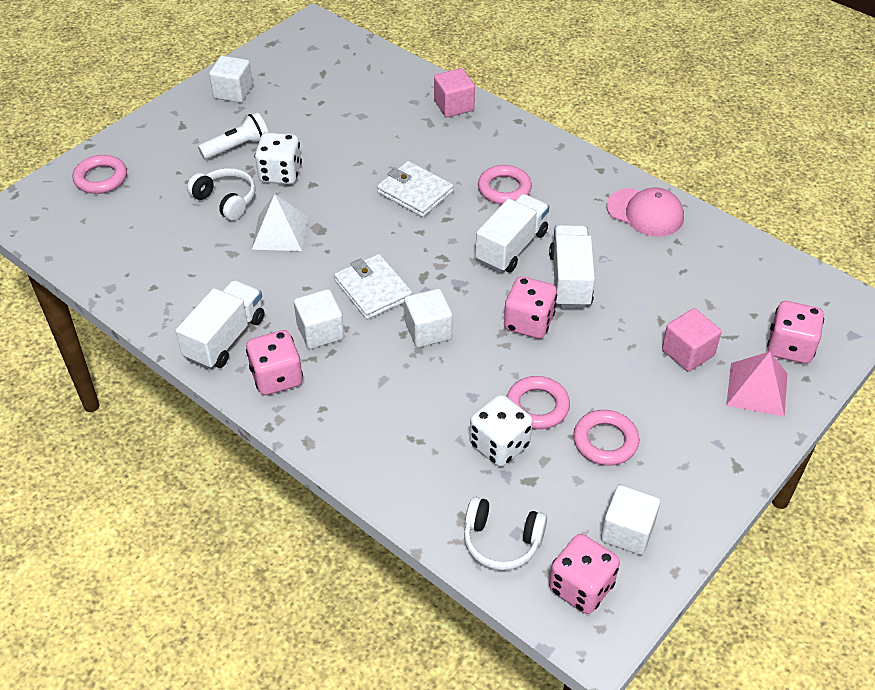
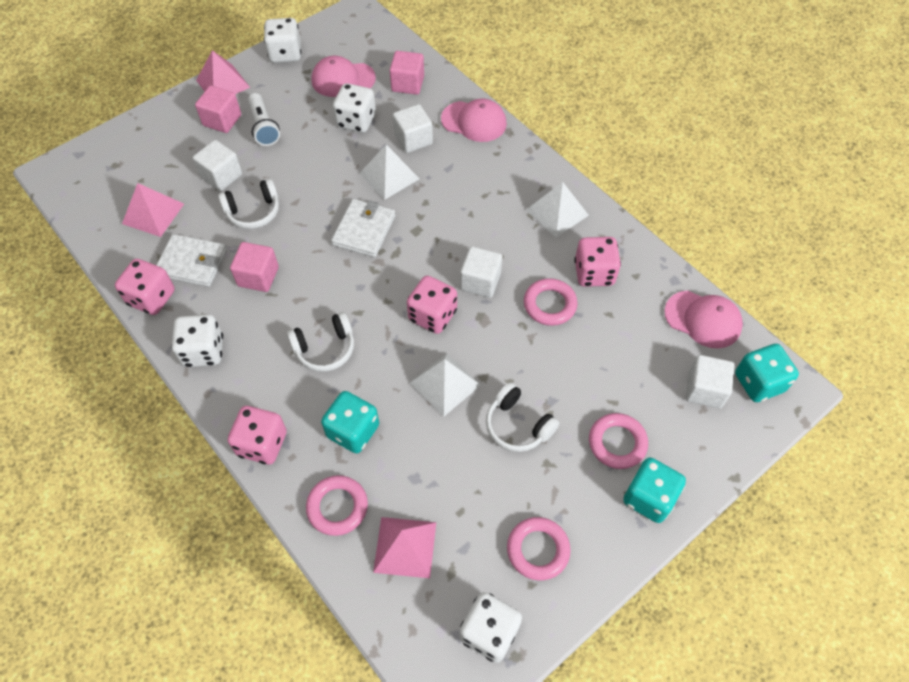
pink cap: [607,187,684,237] = 1 -> [311,56,376,97] [441,99,507,142] [664,291,743,348] = 3
pink cube: [434,68,475,117] [662,308,722,372] = 2 -> [195,86,241,133] [230,242,279,292] [390,51,424,95] = 3
pink pyramid: [726,352,788,417] = 1 -> [122,183,184,237] [196,50,250,94] [373,517,436,578] = 3
turquoise dice: none = 0 -> [321,391,379,454] [623,458,686,523] [735,344,799,402] = 3
white dice: [255,132,302,184] [469,394,533,467] = 2 -> [171,314,223,367] [264,18,301,63] [333,83,376,133] [460,592,522,663] = 4
white headphones: [187,168,256,221] [464,497,547,570] = 2 -> [218,178,279,229] [287,312,354,372] [486,382,559,452] = 3
white pyramid: [252,194,308,251] = 1 -> [359,145,419,200] [410,353,481,417] [526,182,589,238] = 3
white truck: [175,280,264,369] [475,194,549,273] [549,225,595,308] = 3 -> none = 0

